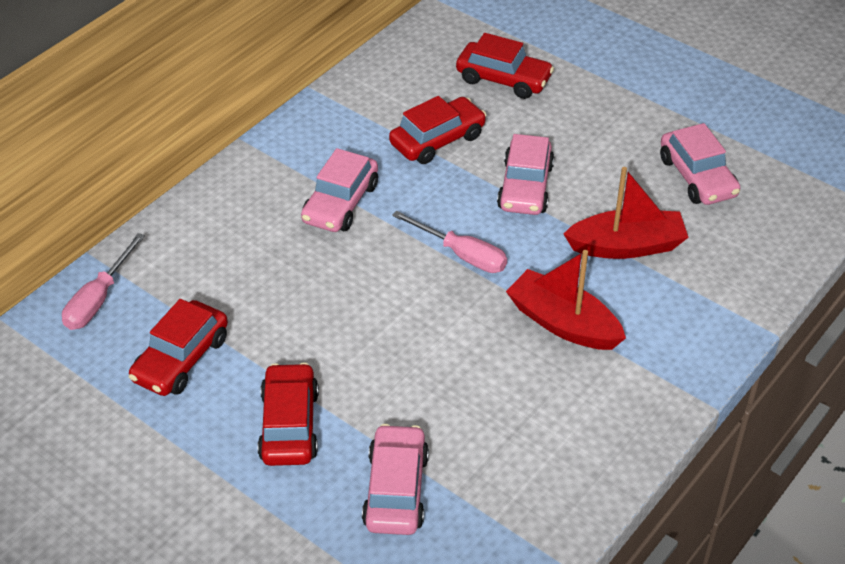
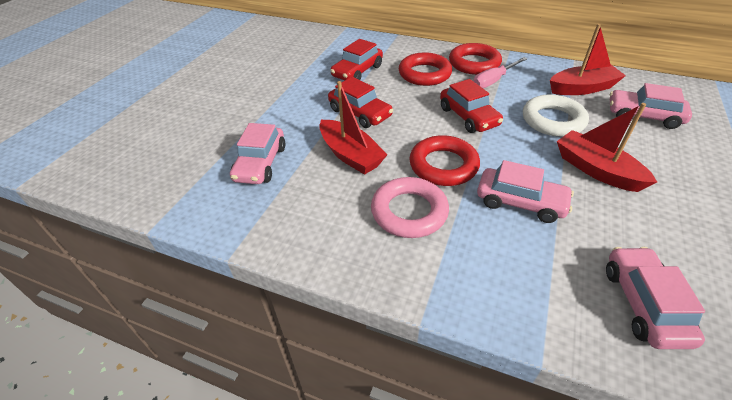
pink ring: none = 0 -> [371,177,449,238] = 1
pink screwdriver: [62,233,145,330] [392,211,507,273] = 2 -> [473,57,528,88] = 1
red boat: [506,250,626,350] [564,167,689,259] = 2 -> [319,81,387,175] [550,24,626,95] [557,103,657,192] = 3
red car: [129,299,228,396] [258,363,319,466] [389,96,486,164] [456,33,554,99] = 4 -> [328,77,393,128] [330,39,383,81] [440,79,503,133] = 3
red ring: none = 0 -> [399,52,452,86] [409,135,480,186] [449,43,502,75] = 3
white ring: none = 0 -> [523,94,589,137] = 1

